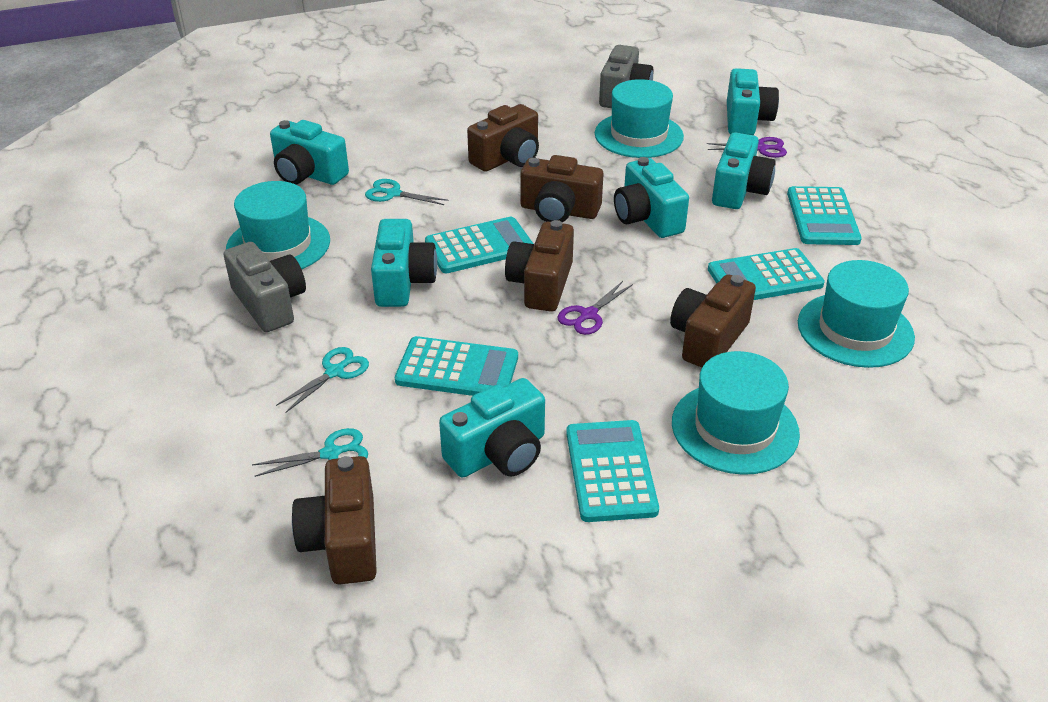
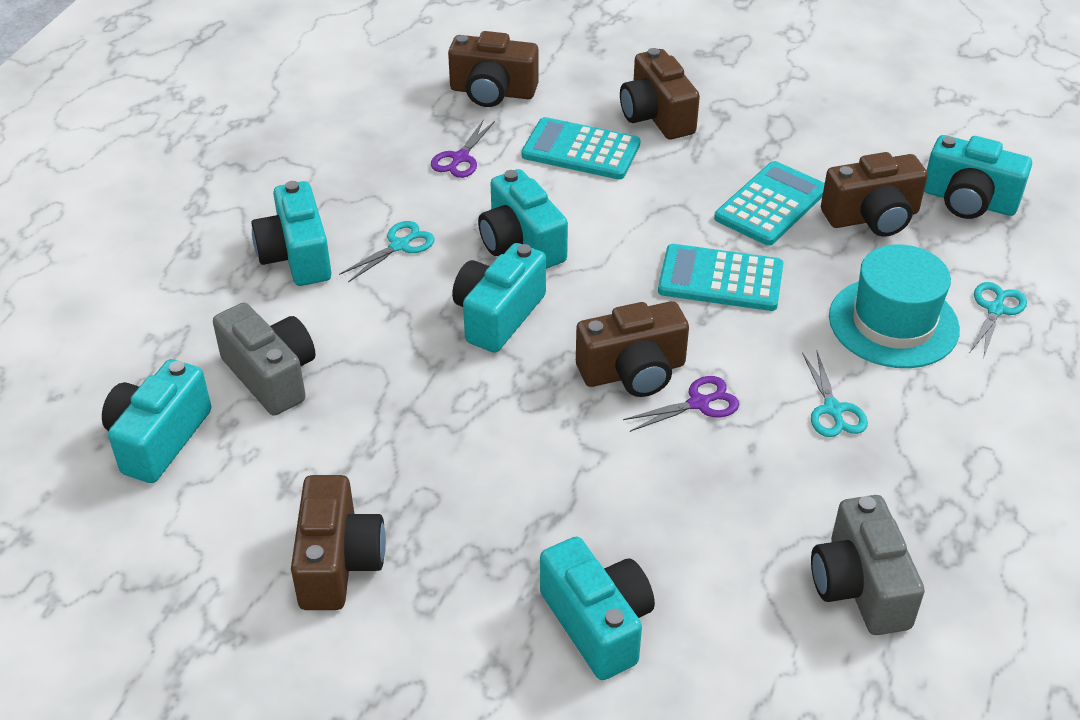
turquoise calculator: [395,336,518,396] [425,217,534,273] [566,420,659,522] [708,248,825,300] [787,186,862,245] = 5 -> [521,117,641,179] [658,244,783,311] [714,161,825,246] = 3
turquoise hat: [226,181,330,269] [595,79,684,158] [672,351,800,475] [798,260,915,368] = 4 -> [829,244,960,368] = 1

